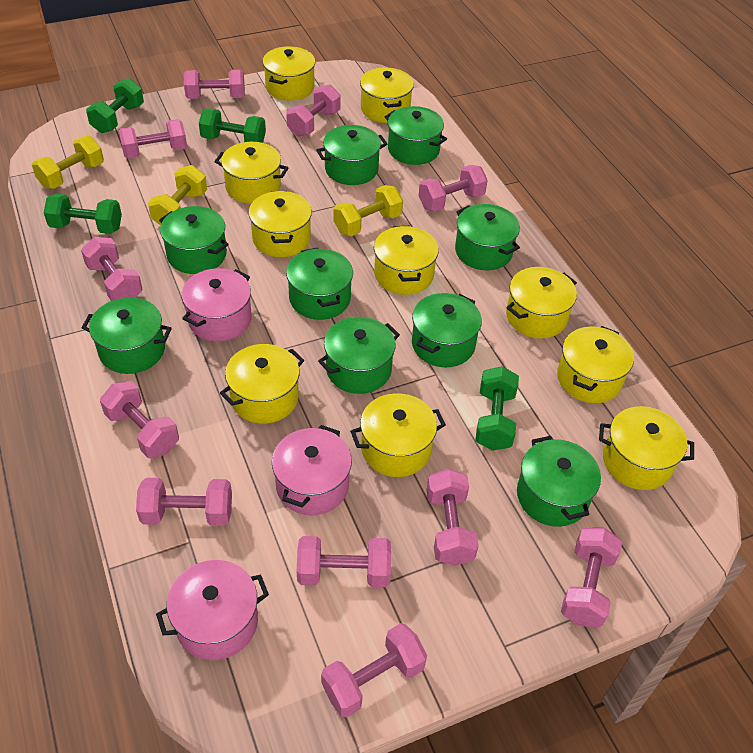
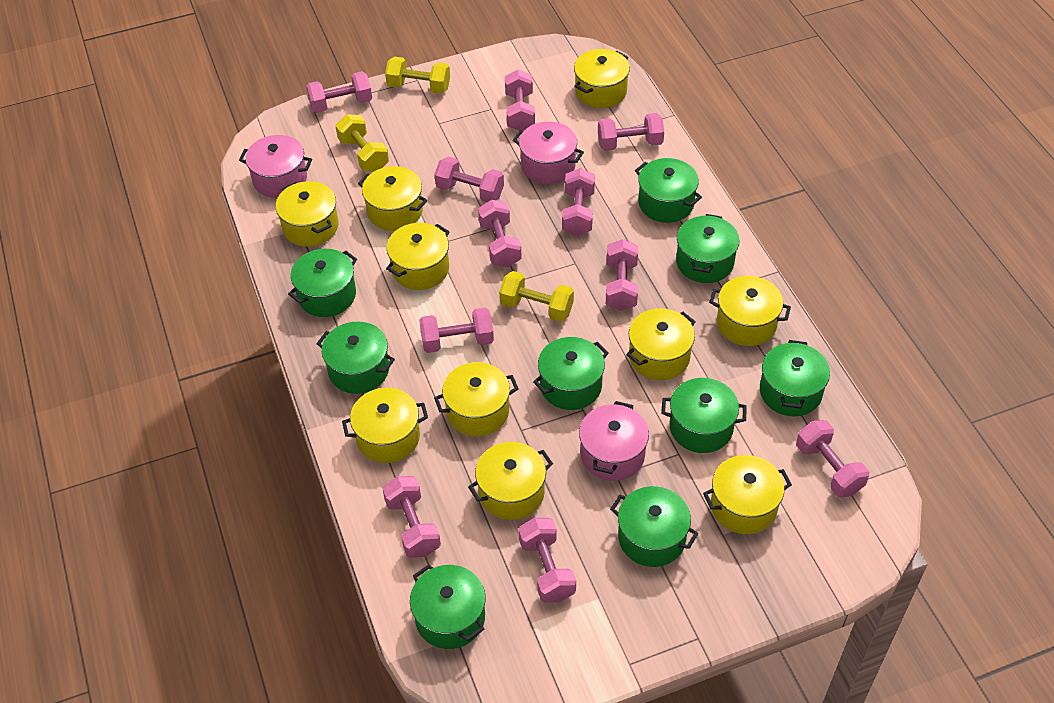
green dumbbell: [44,194,122,234] [86,78,144,133] [199,108,266,143] [475,366,519,451] = 4 -> none = 0

